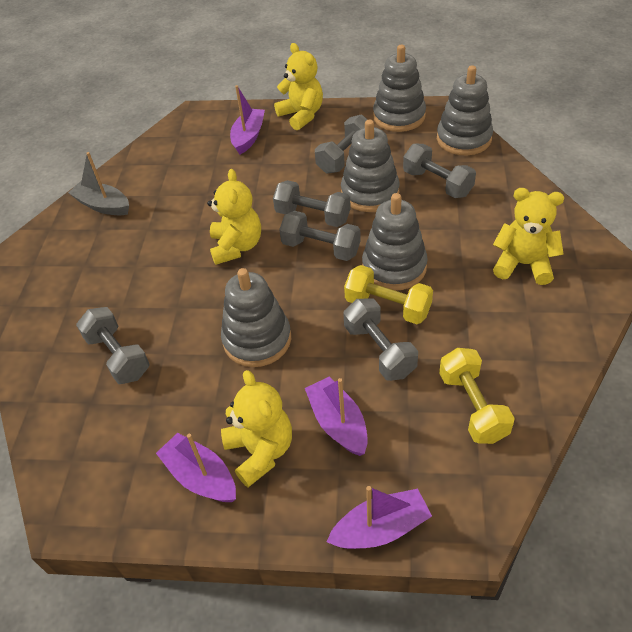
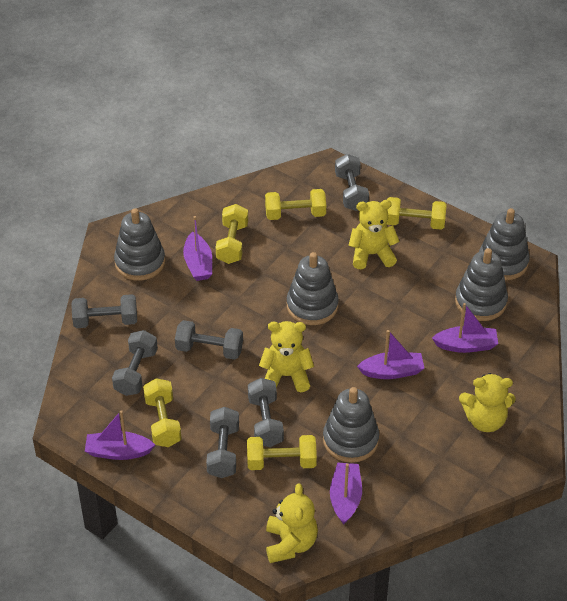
grey boat: [68,152,129,215] = 1 -> none = 0
purple boat: [156,433,236,502] [230,85,265,155] [305,377,368,456] [327,486,432,549] = 4 -> [85,410,155,460] [183,216,212,281] [330,462,362,524] [357,330,425,379] [432,303,498,353] = 5
yellow dumbbell: [344,265,433,324] [439,348,515,444] = 2 -> [143,378,181,447] [216,204,248,264] [247,435,317,470] [265,189,326,220] [386,197,447,230] = 5

